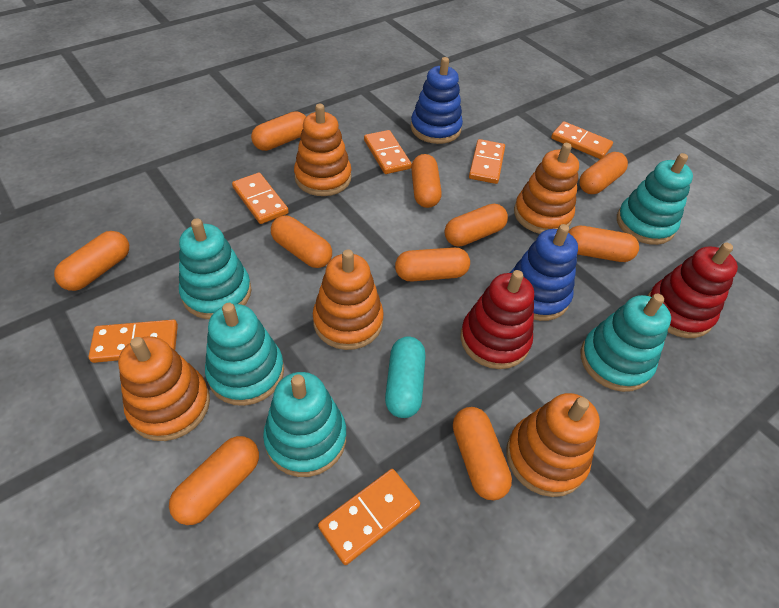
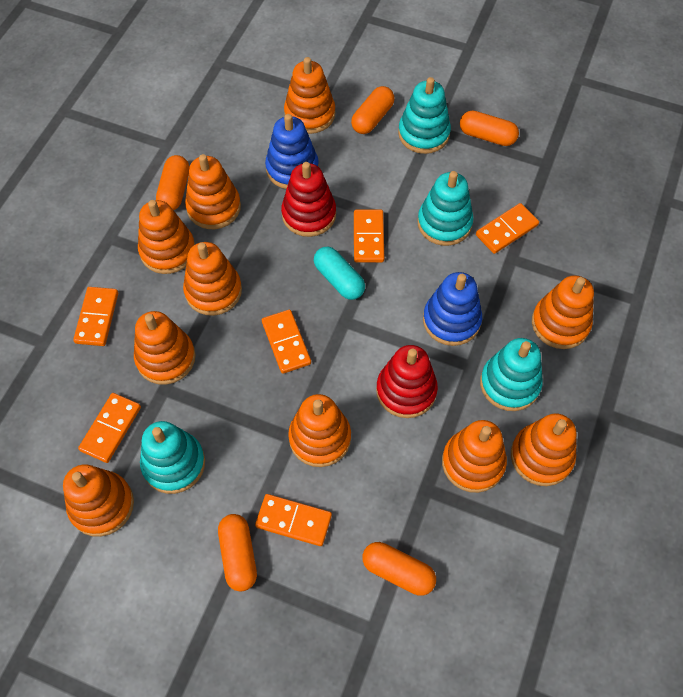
orange capsule: [54,231,129,291] [169,436,259,525] [251,111,306,151] [271,216,332,268] [395,247,470,282] [411,154,442,208] [444,204,508,247] [453,407,512,500] [568,226,639,262] [579,152,628,194] = 10 -> [156,155,189,210] [218,514,257,592] [351,86,395,134] [362,542,436,596] [460,111,519,146] = 5
orange stacking toy: [118,336,210,441] [294,104,351,196] [313,250,384,350] [506,393,600,497] [514,143,579,234] = 5 -> [63,464,134,537] [134,311,195,385] [138,200,195,274] [183,242,242,316] [185,154,241,229] [284,57,335,134] [288,394,351,467] [442,420,507,493] [511,414,577,486] [532,275,594,349] = 10
turquoise stacking toy: [179,218,252,319] [205,303,284,406] [263,372,346,477] [581,294,671,392] [617,153,693,245] = 5 -> [140,421,205,494] [398,77,451,154] [417,171,474,246] [480,338,543,411] = 4

